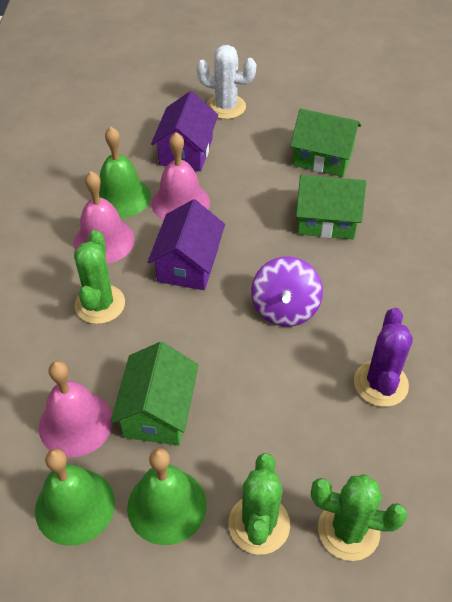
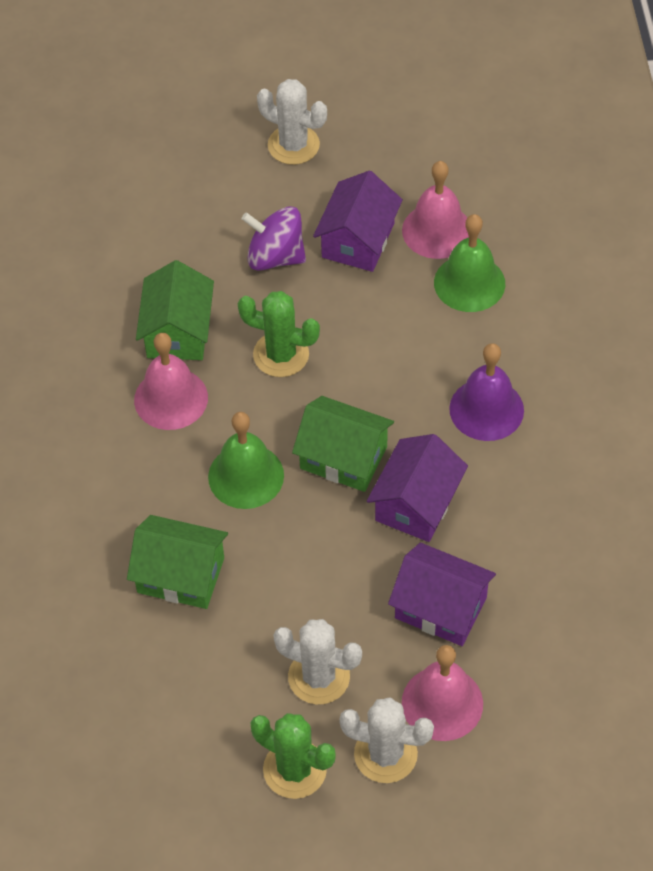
green bell: [35,449,115,546] [99,127,151,218] [127,448,206,545] = 3 -> [208,412,284,509] [434,214,505,312] = 2
green cactus: [74,230,125,324] [228,453,290,555] [311,474,407,561] = 3 -> [238,291,320,377] [250,713,336,799] = 2
purple bell: none = 0 -> [449,343,524,441] = 1
purple cactus: [354,308,413,407] = 1 -> none = 0
purple house: [148,199,225,290] [151,91,218,171] = 2 -> [313,171,403,272] [367,434,468,542] [388,543,496,646] = 3
white cactus: [196,45,256,119] = 1 -> [257,79,327,165] [273,619,362,705] [339,697,434,783] = 3

